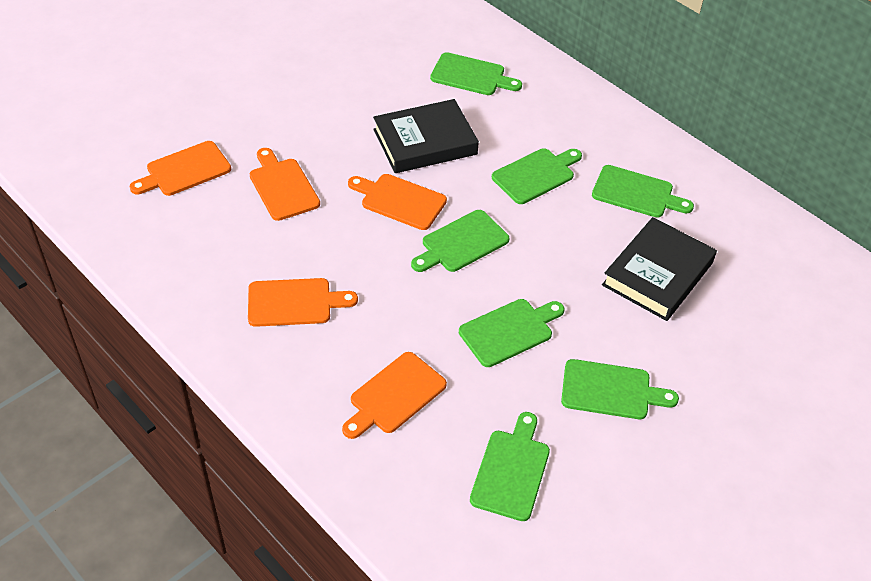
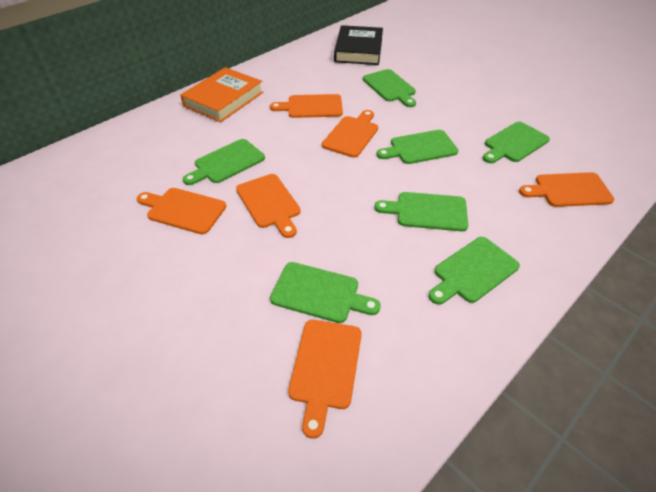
black book: [373,99,479,173] [602,217,717,321] = 2 -> [334,25,383,65] = 1
orange book: none = 0 -> [180,67,263,122] = 1
orange cutting board: [129,141,231,196] [248,278,358,327] [250,148,320,221] [342,352,447,439] [348,174,447,230] = 5 -> [137,188,226,234] [236,174,301,238] [270,94,343,118] [288,320,362,439] [322,110,378,158] [519,172,614,207] = 6

